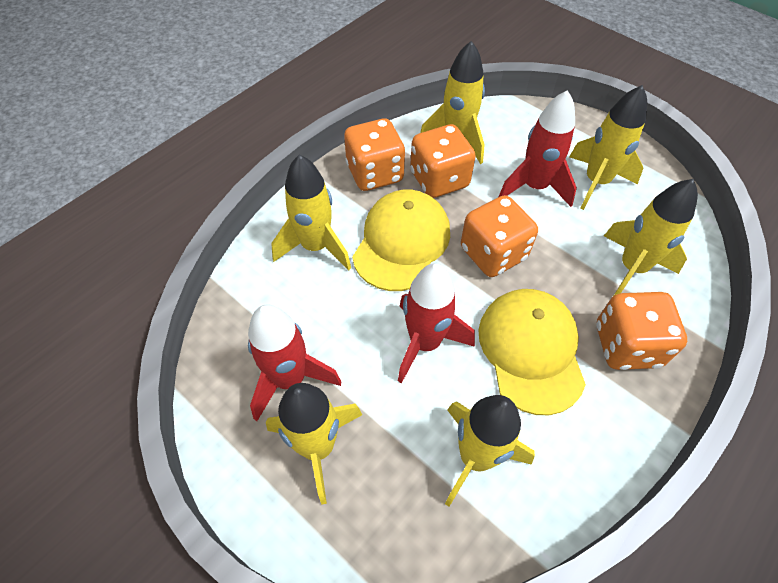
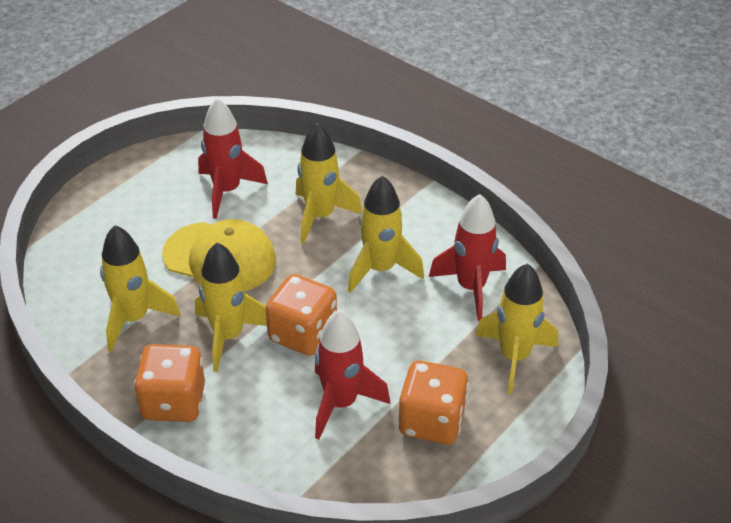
orange dice: [344,119,405,191] [410,124,476,198] [461,195,538,277] [596,292,687,370] = 4 -> [134,344,205,422] [265,274,337,356] [399,361,469,444] = 3
yellow cap: [352,189,450,291] [478,289,586,415] = 2 -> [162,219,276,291] = 1
yellow rocket: [266,383,362,505] [271,154,351,270] [420,41,485,164] [445,395,535,507] [569,85,647,210] [604,179,698,296] = 6 -> [100,225,180,352] [195,243,267,372] [295,123,362,244] [348,176,424,293] [475,263,558,394] = 5

